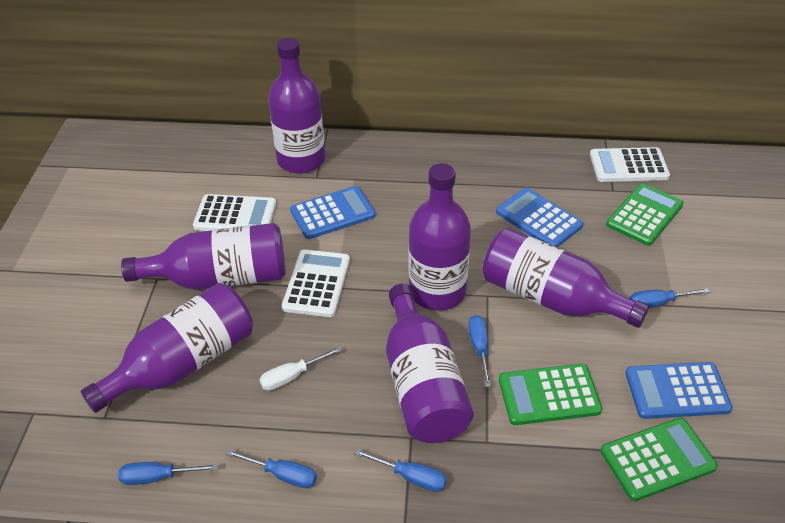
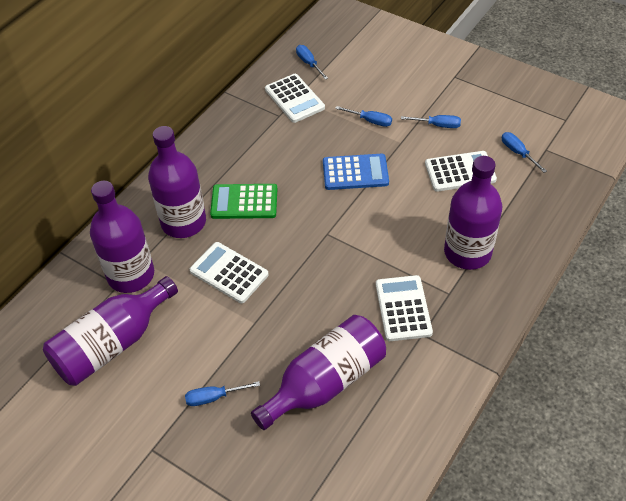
blue calculator: [290,186,376,239] [496,188,583,247] [625,362,733,419] = 3 -> [323,154,389,190] = 1
green calculator: [499,364,602,425] [601,418,717,501] [606,183,684,246] = 3 -> [210,184,277,219] = 1
purple bottle: [81,283,253,413] [121,223,285,290] [268,38,325,174] [386,284,474,443] [408,163,471,311] [482,228,649,328] = 6 -> [43,276,178,386] [90,181,154,293] [148,126,206,238] [251,315,386,430] [444,156,502,270] = 5
white calculator: [193,194,276,231] [282,249,350,317] [590,147,670,182] = 3 -> [190,242,269,303] [265,74,325,123] [376,275,433,341] [425,151,497,192] = 4
white screwdriver: [259,346,342,391] = 1 -> none = 0

